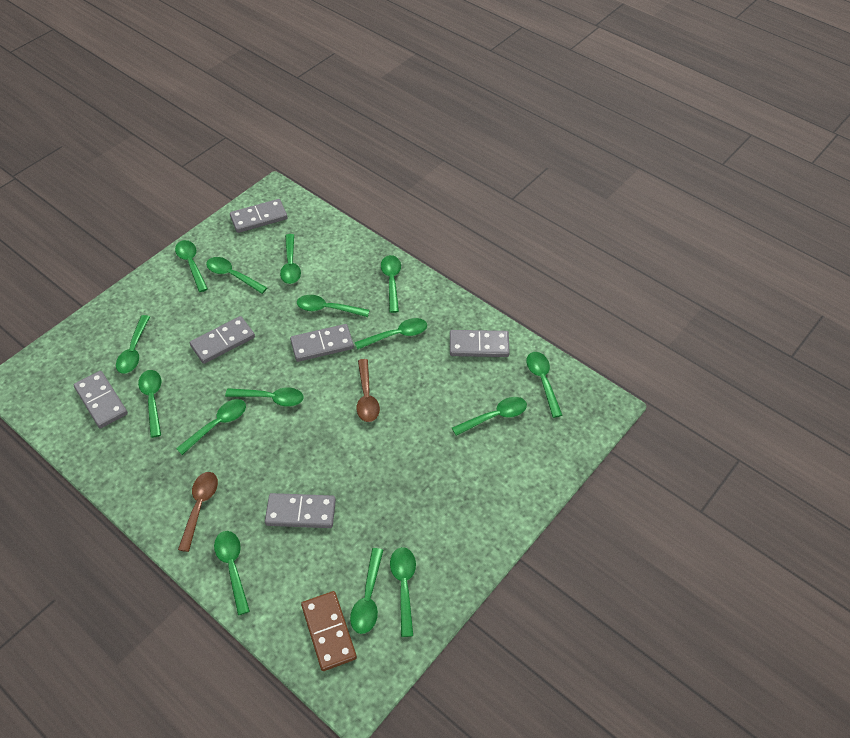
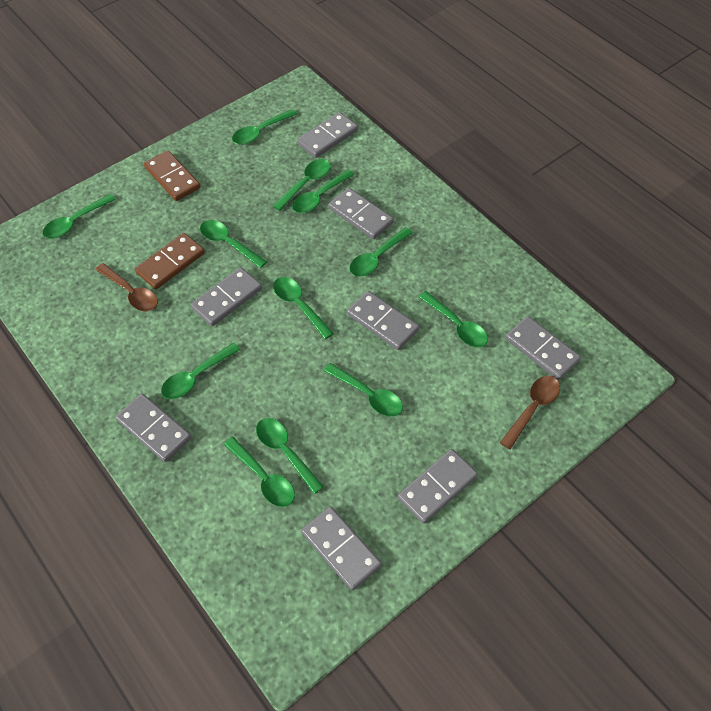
brown domino: [301,591,357,671] = 1 -> [135,233,205,290] [144,150,201,201] = 2
green spoon: [116,315,150,374] [138,370,161,438] [175,240,208,292] [176,399,246,455] [206,257,267,294] [214,531,250,615] [225,387,303,407] [280,234,301,284] [297,295,370,317] [350,548,383,634] [355,318,427,350] [381,255,401,313] [390,547,416,637] [452,397,527,436] [526,352,562,418] = 15 -> [43,194,116,239] [161,342,241,399] [200,220,267,268] [224,437,295,507] [232,109,297,145] [256,418,324,494] [273,159,331,211] [273,277,334,339] [292,169,354,213] [324,363,403,417] [349,227,413,277] [419,291,488,348] = 12
grey domino: [74,371,128,428] [190,316,255,364] [230,199,288,233] [265,493,336,528] [290,324,354,362] [450,330,510,357] = 6 -> [116,394,192,462] [191,267,262,326] [297,112,358,158] [301,506,382,591] [328,188,394,239] [347,291,419,350] [398,449,478,524] [505,316,581,380] = 8

